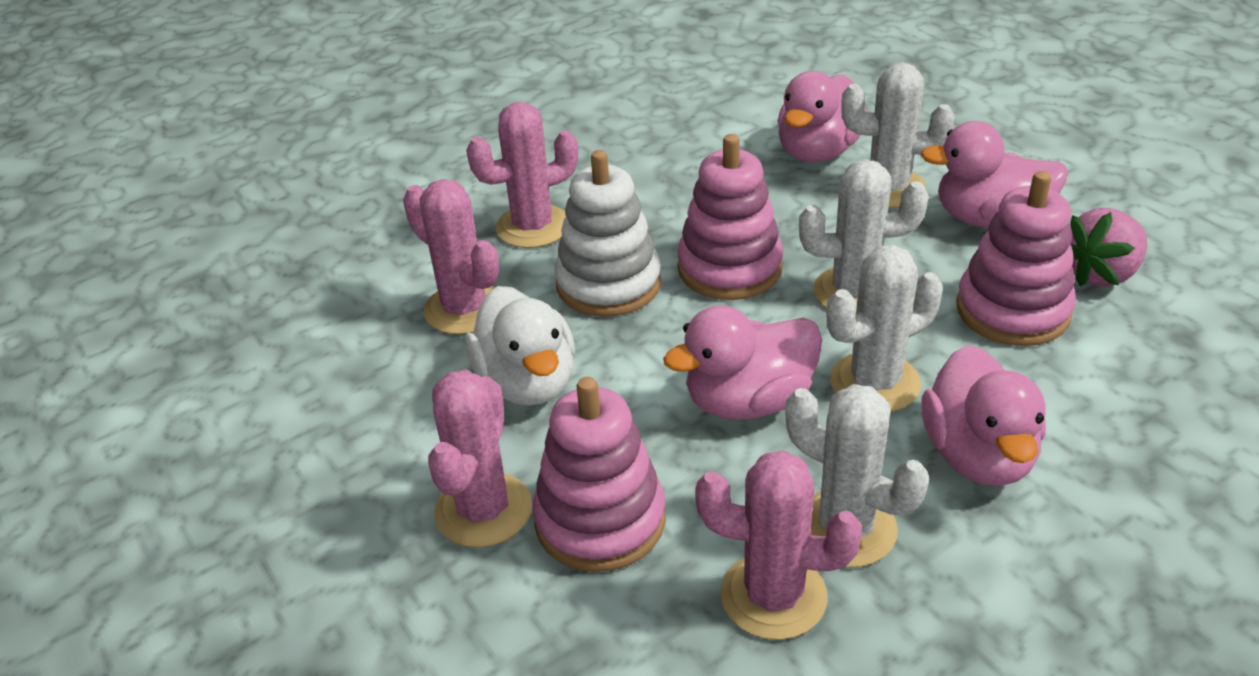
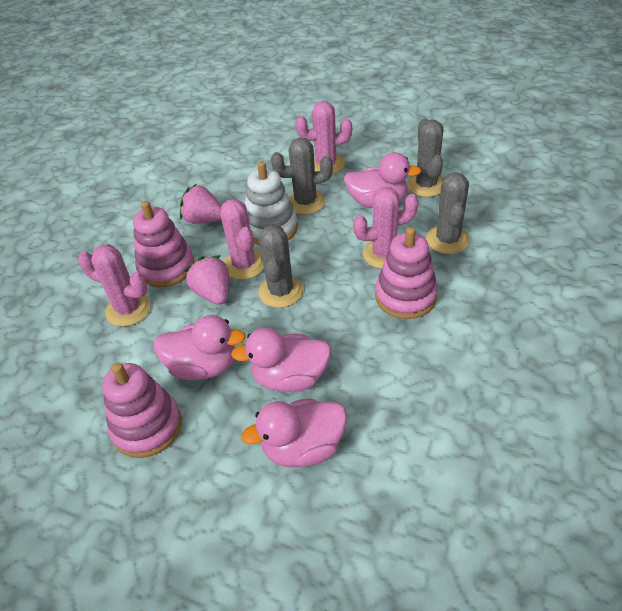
grey cactus: none = 0 -> [258,225,304,308] [271,138,333,215] [407,119,444,197] [426,172,470,254] = 4
pink strawberry: [1070,208,1147,286] = 1 -> [180,184,222,224] [184,255,229,305] = 2
white cactus: [785,384,929,568] [799,160,929,309] [827,245,943,412] [841,62,955,208] = 4 -> none = 0
white duck: [465,286,575,406] = 1 -> none = 0

